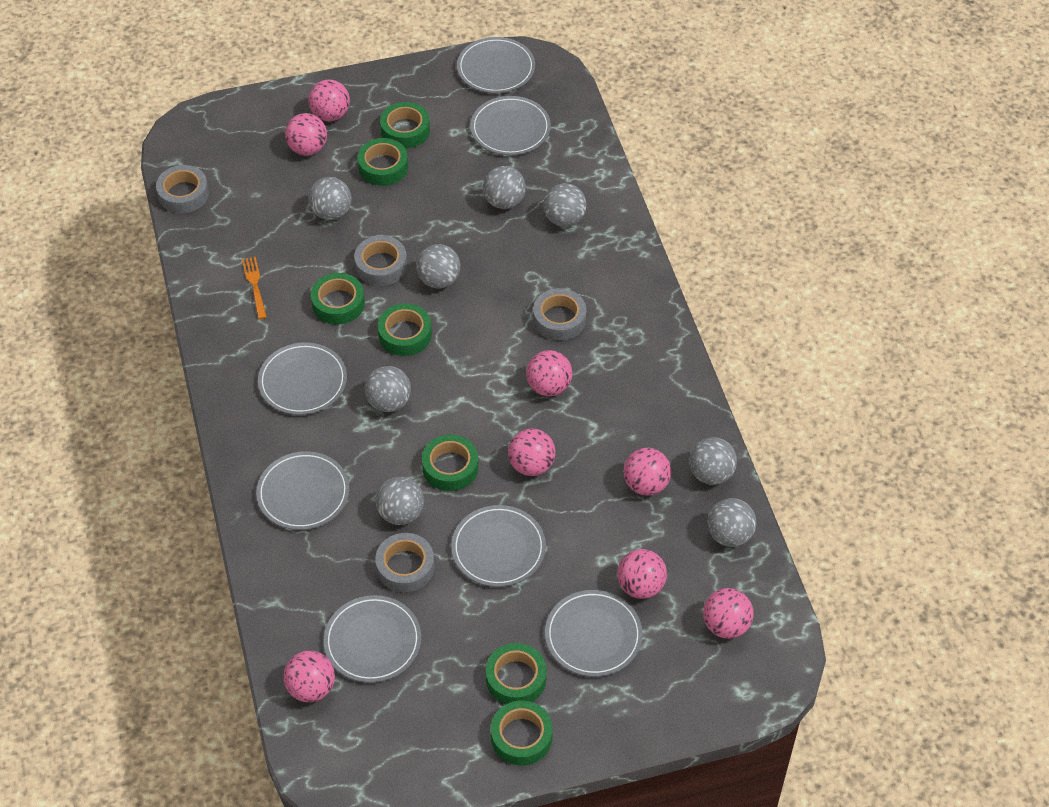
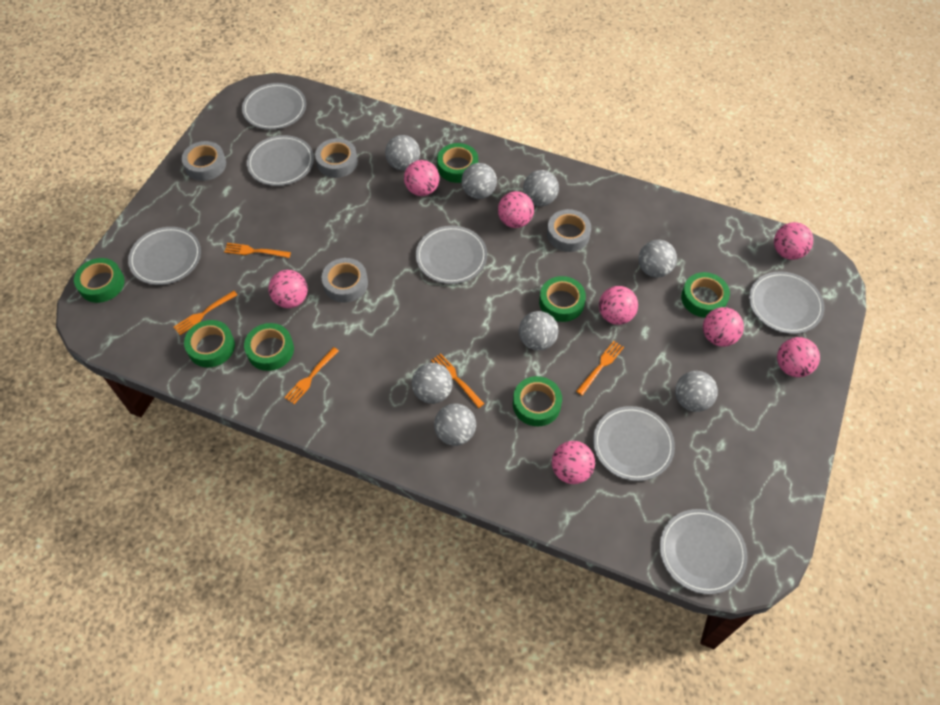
orange fork: [242,257,267,319] = 1 -> [174,291,237,335] [224,243,291,258] [284,347,339,404] [431,353,484,408] [576,341,624,396] = 5

